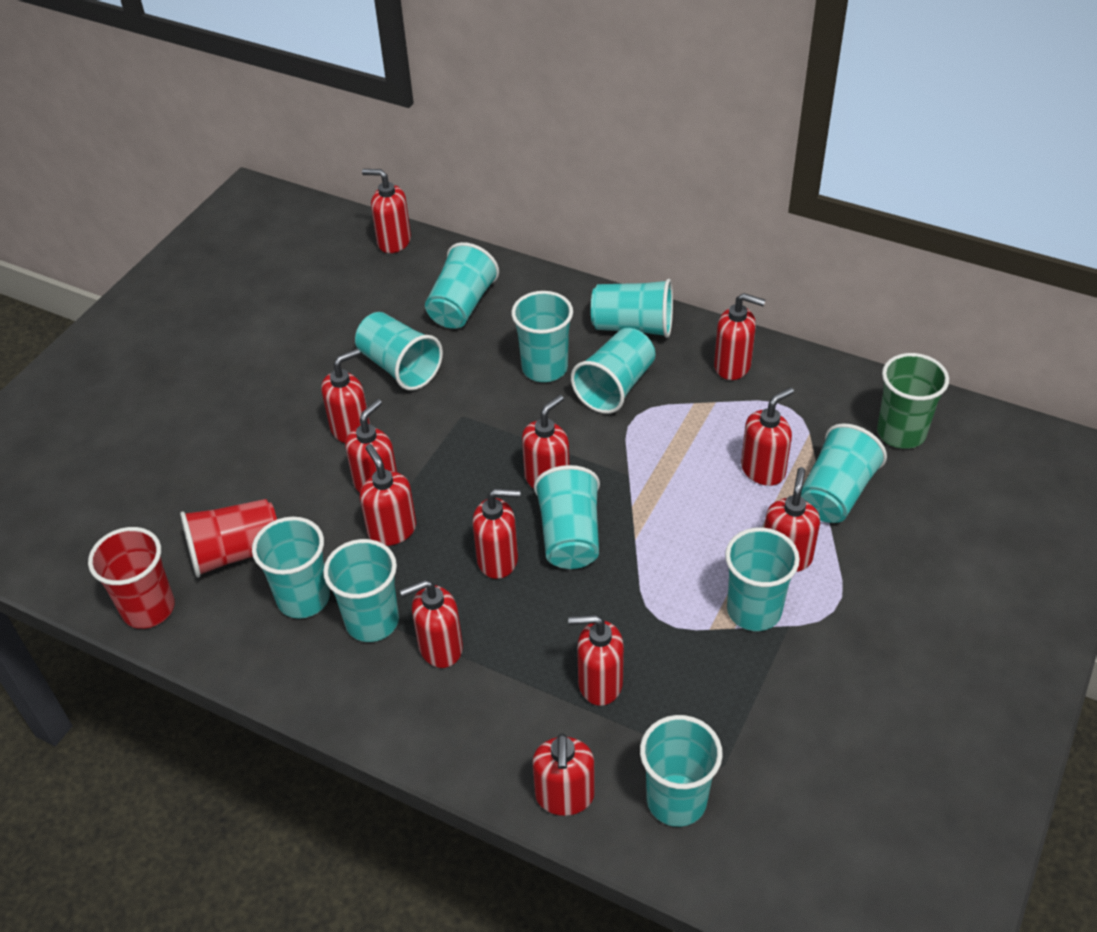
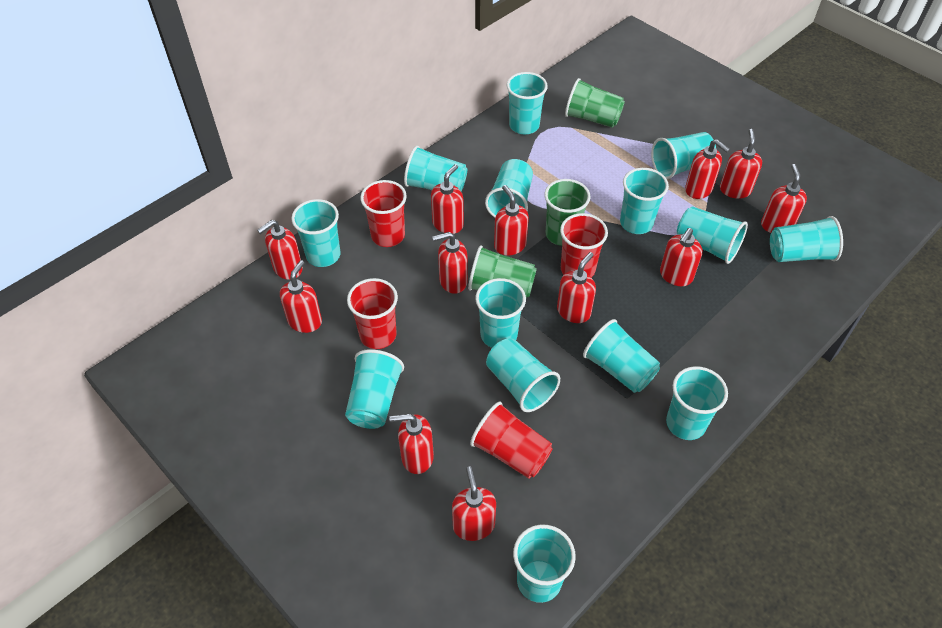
green cup: [877,353,949,449] = 1 -> [468,245,537,298] [544,179,590,246] [565,78,625,128] = 3
red cup: [88,527,175,629] [180,499,277,578] = 2 -> [347,278,398,349] [360,180,407,247] [470,402,553,479] [560,213,608,278] = 4
turquoise cup: [252,517,330,619] [323,539,399,642] [355,312,443,391] [425,242,499,329] [511,291,573,382] [534,465,600,569] [571,328,655,414] [591,279,673,338] [640,715,723,827] [725,527,800,631] [801,423,887,523] = 11 -> [291,199,341,267] [345,349,404,429] [404,146,467,192] [475,278,526,348] [485,159,533,218] [486,338,560,412] [507,72,548,134] [513,525,576,603] [583,319,660,393] [620,168,669,234] [651,132,716,179] [666,366,728,440] [677,206,748,264] [770,216,843,262] = 14

